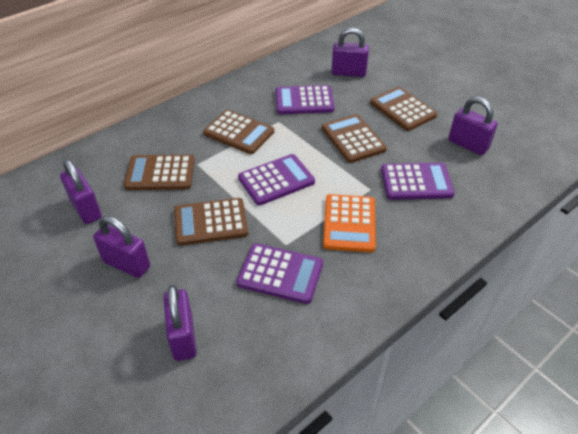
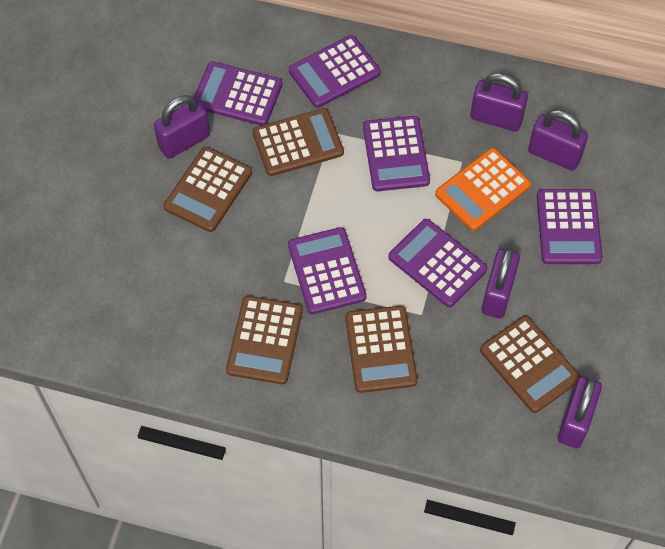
purple calculator: [236,243,323,304] [238,154,315,205] [276,85,334,114] [381,163,455,200] = 4 -> [194,61,282,126] [288,227,367,314] [289,35,381,108] [363,116,430,191] [388,219,487,307] [537,189,603,264] = 6

